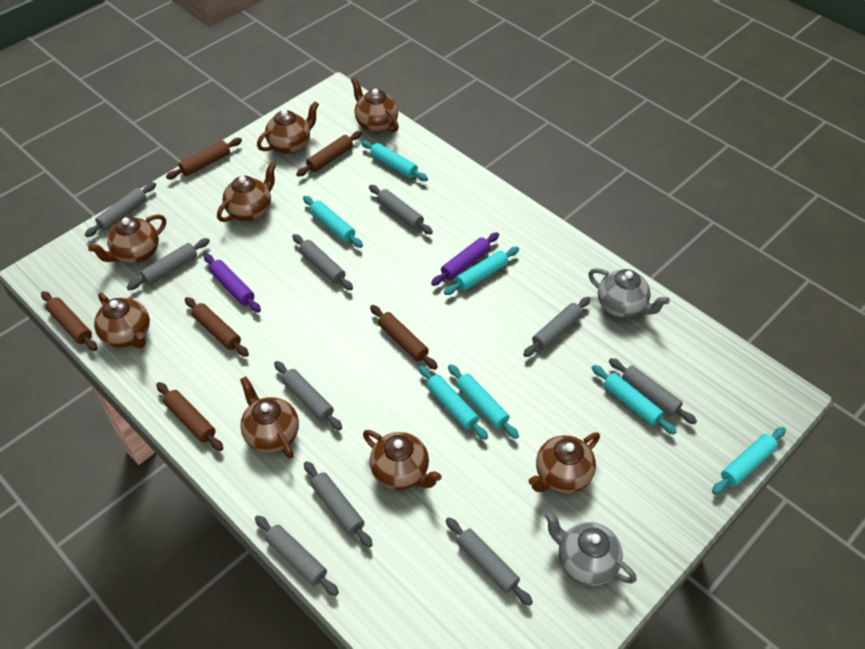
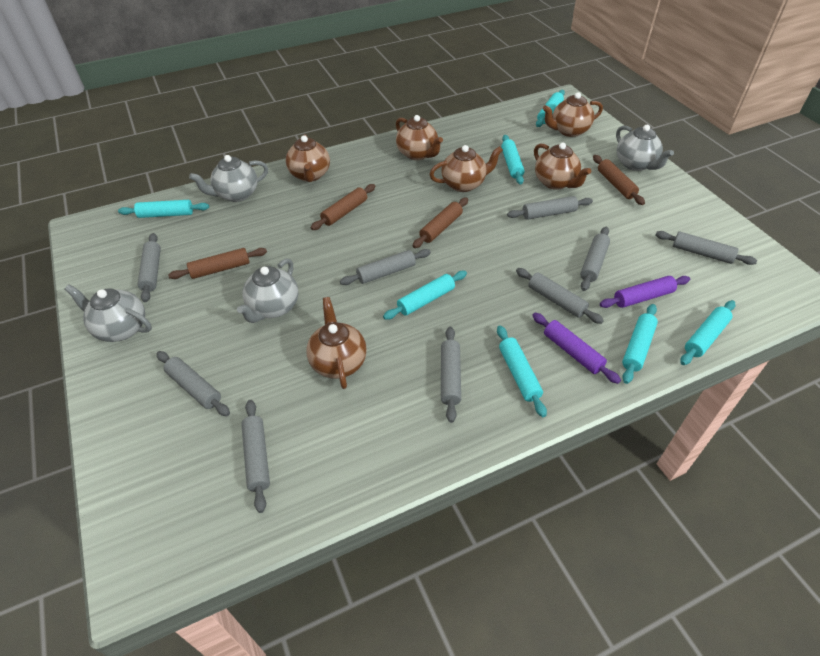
brown rolling pin: [41,291,97,351] [156,382,223,451] [166,138,242,179] [185,297,249,357] [296,131,362,177] [370,305,438,370] = 6 -> [168,248,267,279] [311,184,376,230] [412,197,468,248] [593,155,645,205] = 4
brown teapot: [88,214,166,263] [94,293,150,348] [217,162,276,222] [240,377,299,459] [257,101,319,154] [351,78,399,133] [363,430,442,490] [529,432,600,493] = 8 -> [286,134,330,182] [306,297,367,389] [396,115,443,160] [429,145,503,192] [534,142,591,190] [543,92,603,137] = 6
grey rolling pin: [85,182,156,237] [127,238,210,290] [255,515,339,596] [274,361,342,430] [292,234,353,291] [304,461,373,548] [369,185,433,234] [446,517,533,606] [523,297,591,357] [609,358,697,424] = 10 -> [138,233,161,302] [157,351,230,416] [241,400,270,513] [340,249,431,285] [441,327,461,423] [507,196,593,220] [516,268,604,324] [580,227,610,291] [655,231,757,265] = 9
grey teapot: [544,510,637,586] [588,268,670,318] = 2 -> [65,284,152,342] [189,155,268,202] [237,258,298,323] [616,125,674,171] = 4

